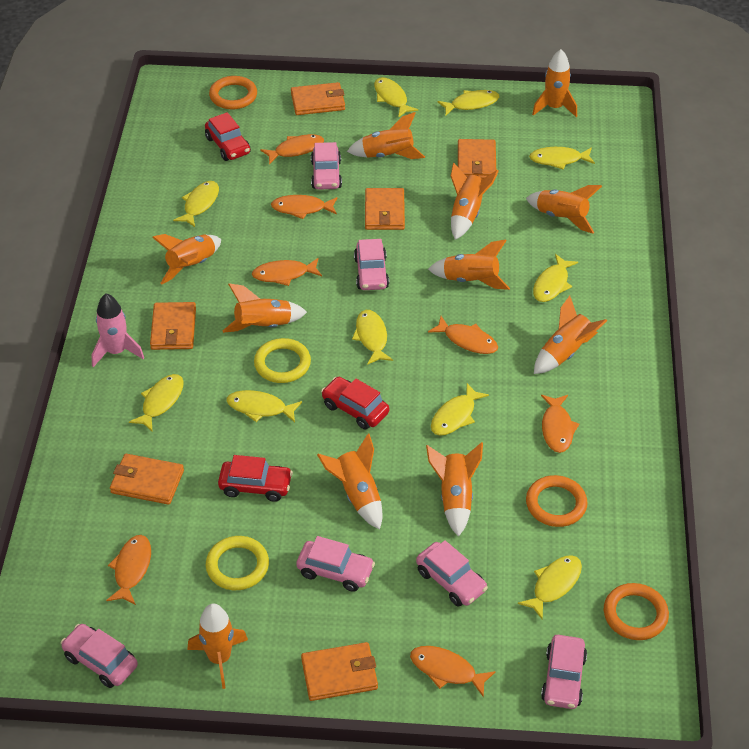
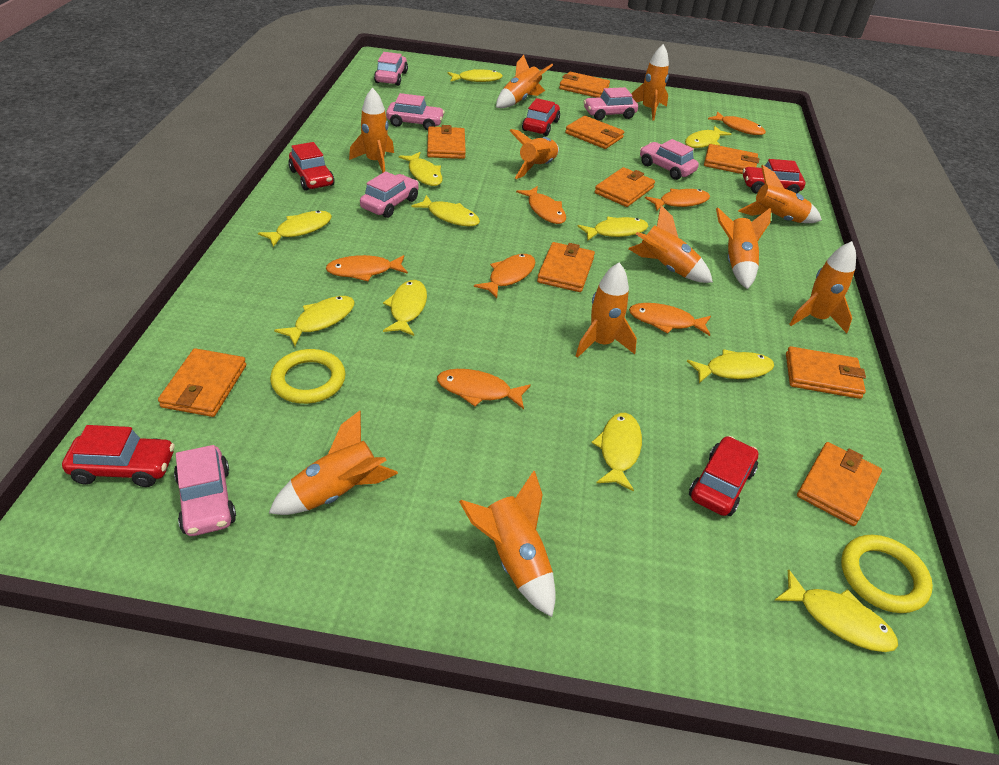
orange ring: [209,76,257,109] [526,475,588,527] [604,583,669,640] = 3 -> none = 0
orange wallet: [110,454,184,505] [150,302,196,350] [291,82,345,115] [301,642,378,701] [365,188,405,230] [458,139,496,179] = 6 -> [158,348,246,417] [427,125,466,159] [537,242,595,292] [559,72,610,98] [565,116,624,149] [595,167,655,207] [704,144,759,174] [786,346,866,399] [797,442,882,526] = 9
pink rocket: [91,293,144,367] = 1 -> none = 0
red car: [205,112,251,161] [218,455,293,502] [321,377,389,430] = 3 -> [62,425,175,487] [288,142,335,191] [522,98,560,136] [689,436,759,516] [743,159,805,194] = 5
yellow fish: [129,374,184,431] [173,181,219,227] [227,390,302,422] [352,310,393,365] [374,77,418,118] [431,383,489,436] [437,90,500,115] [518,555,582,620] [529,147,595,170] [533,254,578,302] = 10 -> [258,211,332,247] [274,296,355,346] [383,280,427,336] [399,152,443,186] [411,195,480,227] [448,69,503,82] [577,217,648,241] [591,413,642,492] [685,126,731,148] [687,349,774,383] [775,569,898,652] = 11

